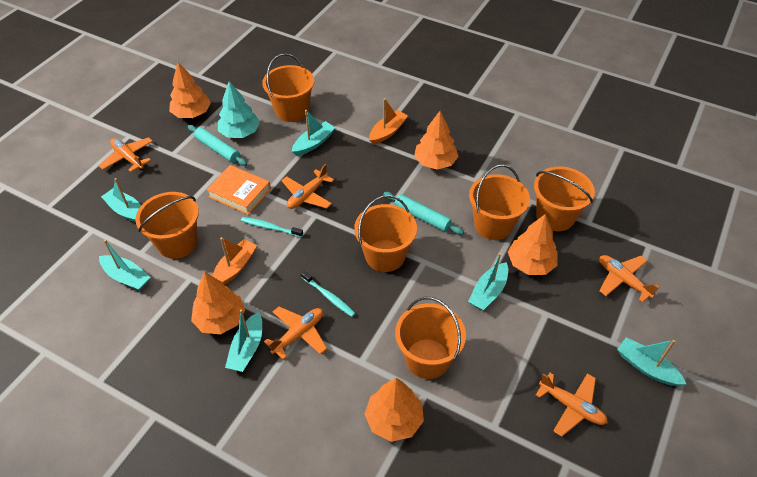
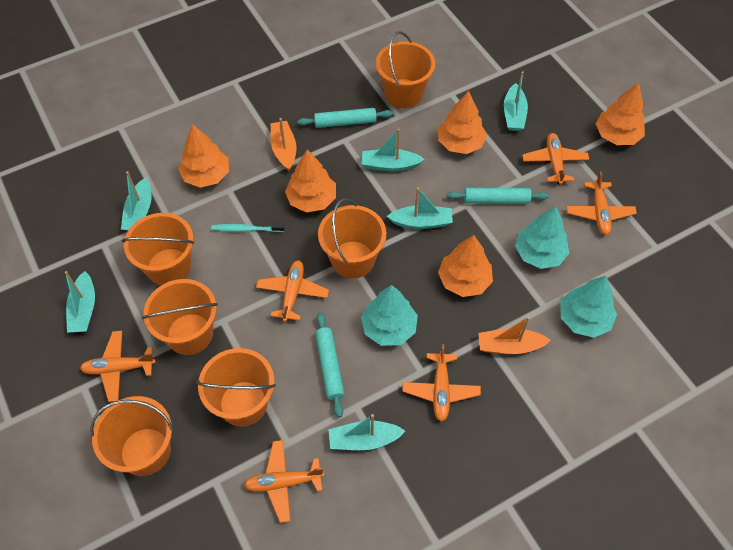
orange book: [206,165,271,215] = 1 -> none = 0
orange plane: [99,137,153,172] [264,307,327,360] [281,164,334,209] [536,373,608,437] [599,255,659,302] = 5 -> [80,331,155,402] [244,440,324,523] [256,261,329,322] [402,344,481,422] [522,133,589,185] [567,172,637,235] = 6
turquoise rolling pin: [188,125,247,166] [383,192,464,235] = 2 -> [298,108,393,128] [315,312,345,418] [447,188,549,204] = 3
turquoise toothbrush: [241,217,303,237] [301,270,355,317] = 2 -> [211,223,284,232] = 1
turquoise tree: [218,81,260,138] = 1 -> [361,285,418,346] [515,206,569,269] [560,276,617,338] = 3

